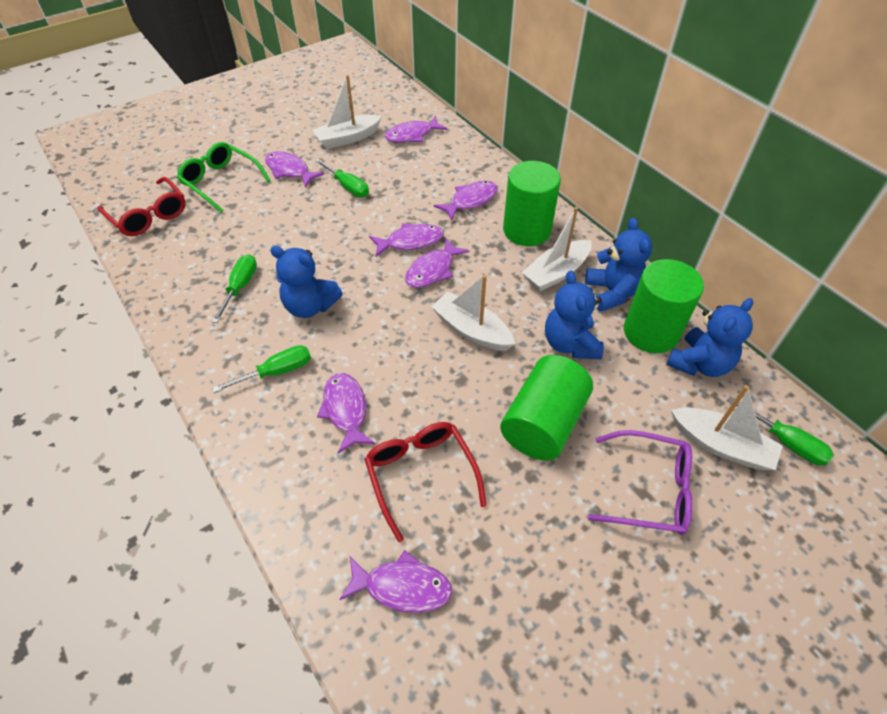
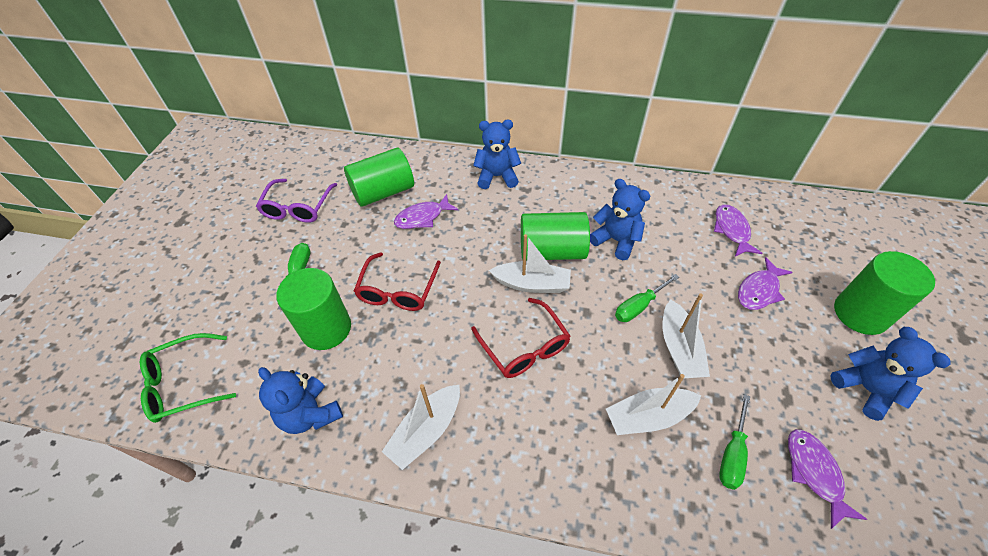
green cylinder: [500,355,593,461] [503,161,561,246] [624,259,704,353] = 3 -> [276,268,351,350] [344,148,414,207] [521,212,590,261] [834,251,935,335] = 4
green screwdriver: [212,254,257,323] [212,345,311,393] [315,159,369,197] [726,396,834,465] = 4 -> [278,243,311,310] [615,274,679,322] [719,394,750,490] = 3
purple fish: [265,151,324,188] [317,373,375,454] [339,550,452,613] [369,223,444,257] [385,116,447,143] [405,238,469,288] [434,181,498,221] = 7 -> [394,194,458,229] [714,204,762,256] [738,257,793,310] [788,429,868,529] = 4

